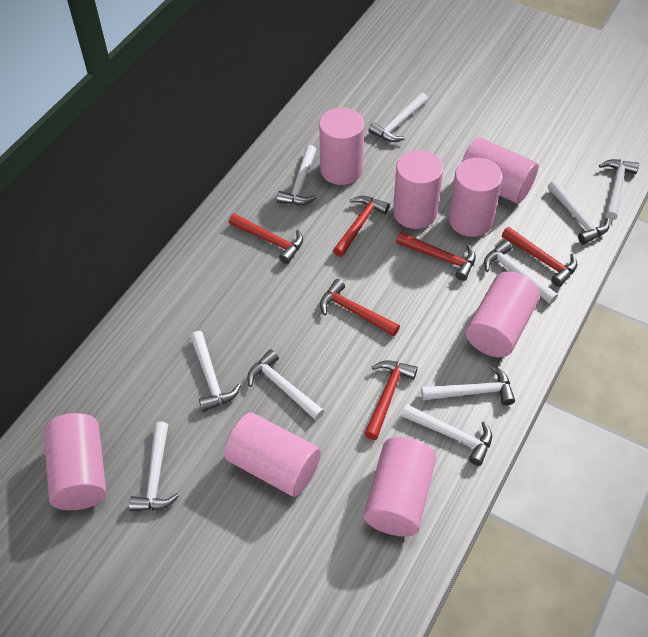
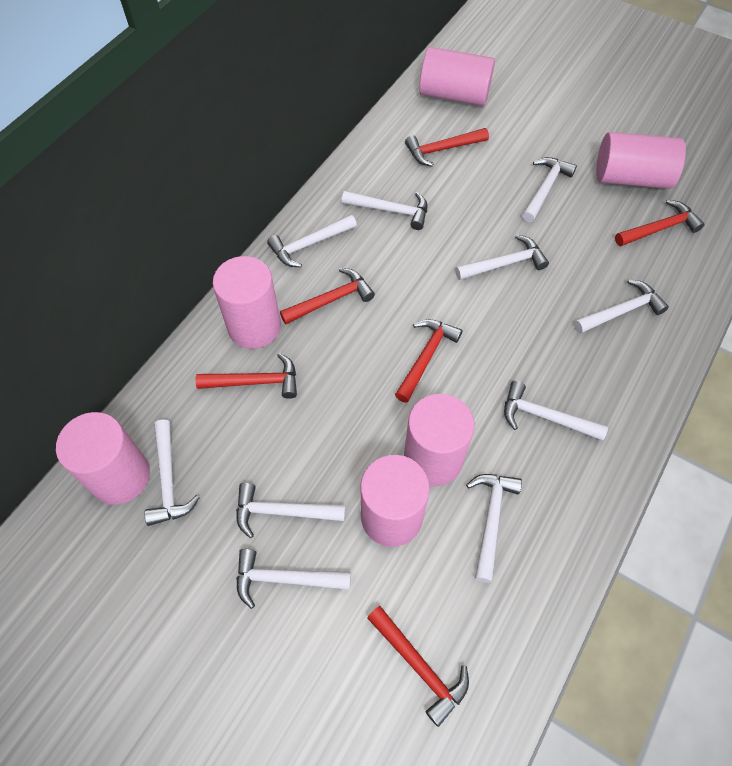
pink cylinder: [44,413,106,510] [224,412,321,497] [319,108,364,185] [364,437,436,537] [393,150,443,229] [449,158,503,237] [462,137,539,204] [466,271,540,357] = 8 -> [56,412,150,505] [213,256,281,349] [360,455,430,547] [404,394,474,486] [419,47,495,106] [596,132,686,189] = 6

